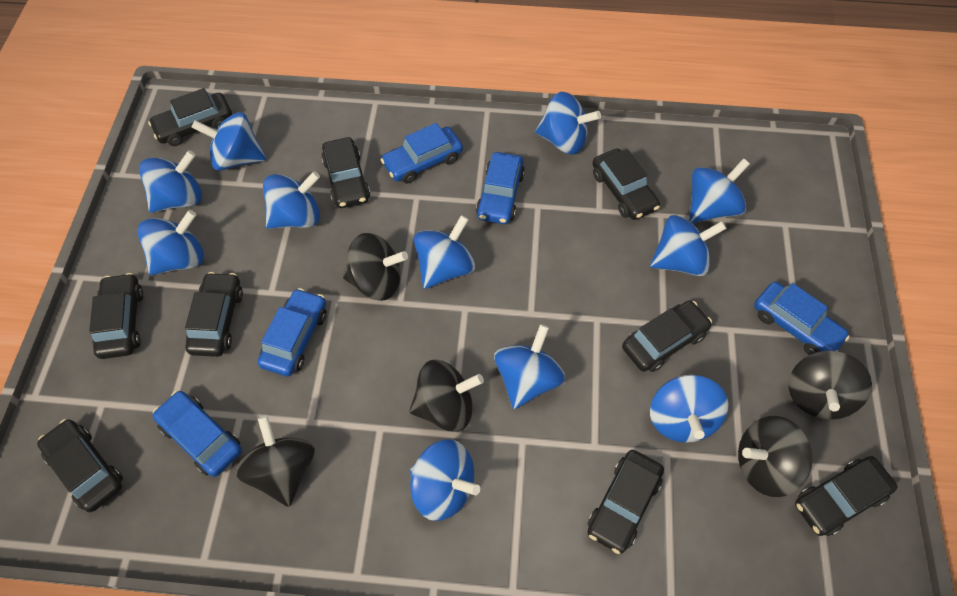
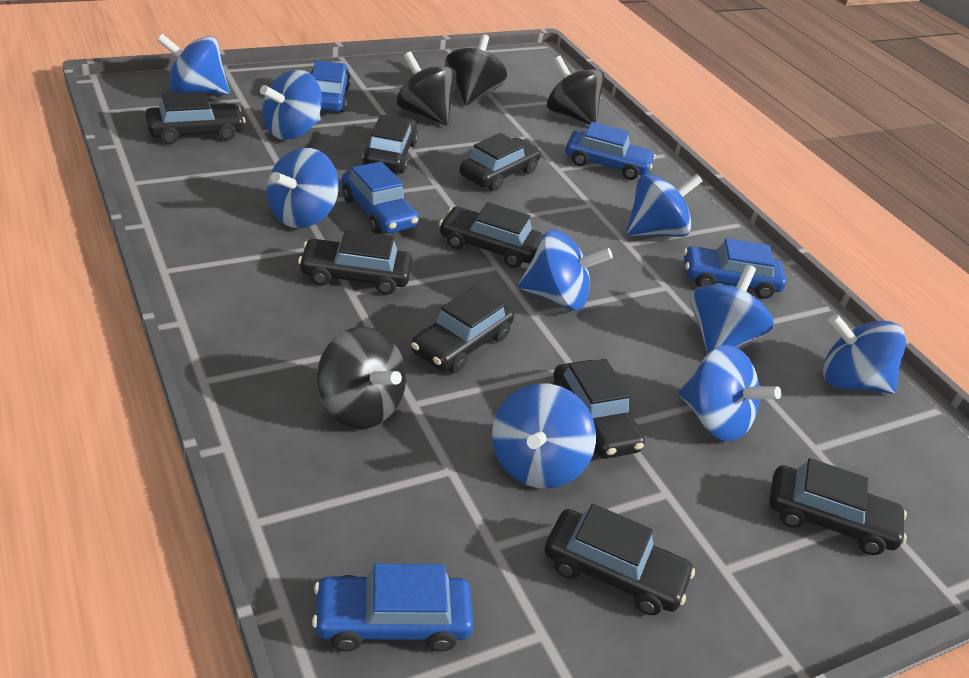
black spinning top: [235,415,315,507] [343,233,408,301] [409,360,484,432] [738,416,813,497] [788,350,872,420] = 5 -> [317,327,406,429] [397,52,457,125] [445,34,507,105] [547,56,604,125] = 4
blue spinning top: [138,210,204,275] [139,150,202,213] [192,112,266,171] [263,171,320,229] [410,439,480,521] [414,215,476,289] [494,324,565,409] [535,92,601,155] [650,215,727,276] [650,375,728,443] [689,158,750,223] = 11 -> [156,34,230,95] [260,70,322,140] [267,148,339,228] [492,383,596,489] [518,229,613,311] [626,174,702,237] [678,345,781,442] [690,265,774,354] [823,314,906,394] = 9

